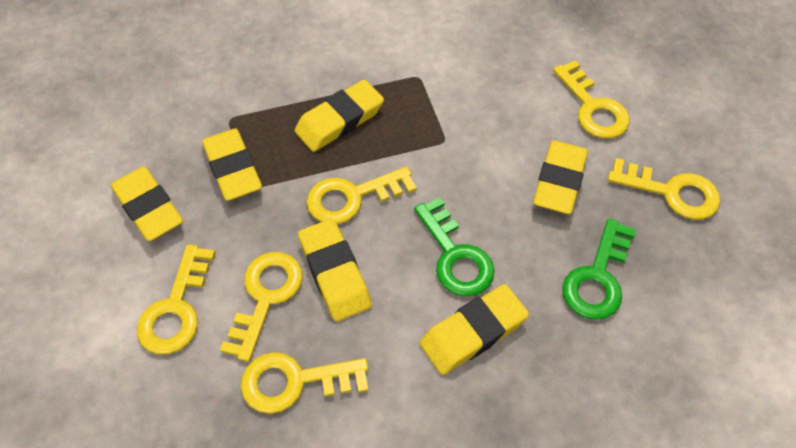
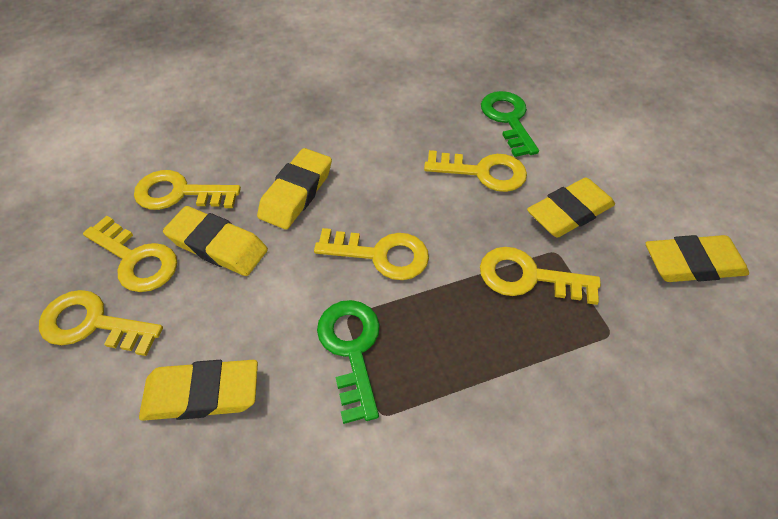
yellow eraser: [111,166,183,241] [202,128,262,201] [295,80,384,152] [298,219,372,322] [420,284,529,375] [533,140,588,214] = 6 -> [139,360,258,421] [163,206,268,276] [257,148,332,229] [527,177,615,238] [646,235,749,282] = 5

